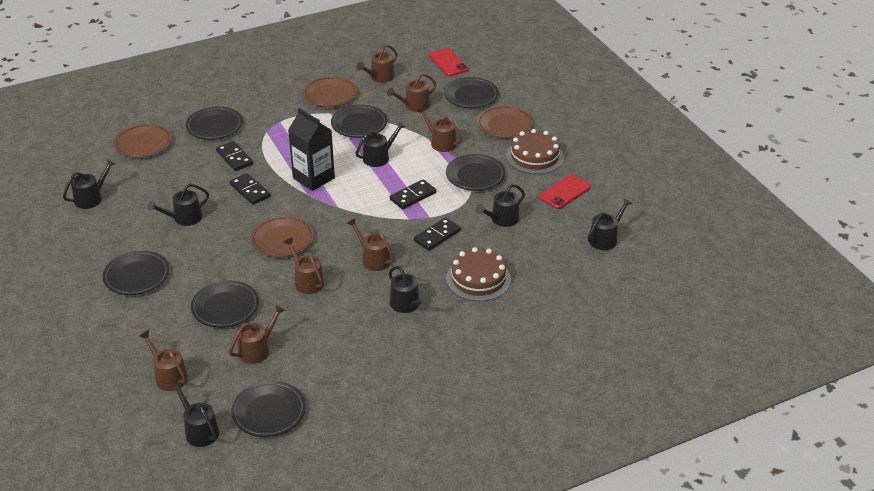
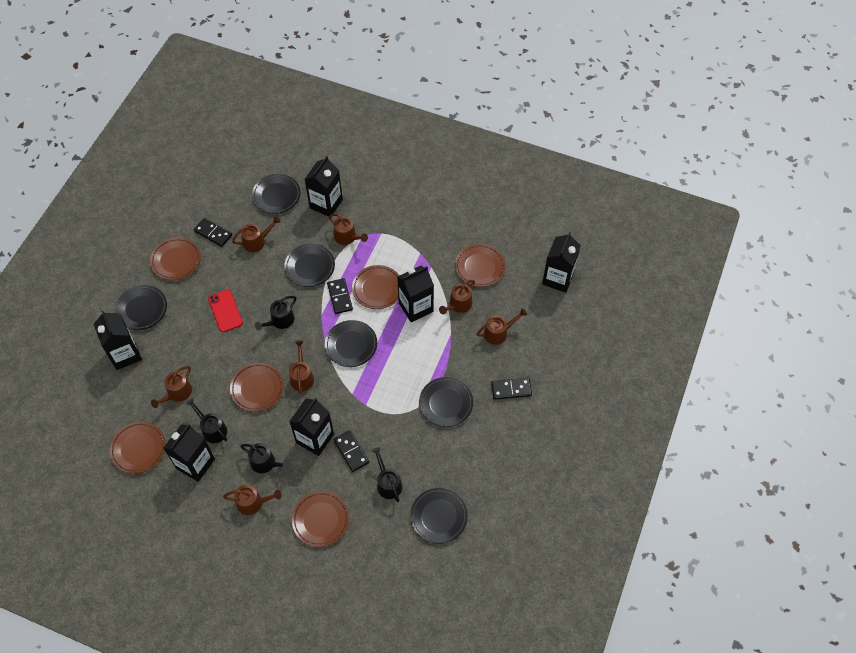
black carton: [288,108,335,191] = 1 -> [93,310,142,370] [163,424,215,482] [289,398,334,456] [305,156,343,217] [397,266,434,322] [542,232,581,293] = 6
black plate: [103,251,169,295] [186,107,243,140] [191,280,259,328] [231,381,306,437] [331,105,387,138] [444,77,499,108] [446,154,505,191] = 7 -> [115,285,167,330] [252,174,301,214] [284,244,335,287] [325,320,377,367] [410,488,468,544] [419,377,473,427] = 6
black watering can: [63,159,115,209] [148,184,209,226] [170,381,219,447] [356,121,405,167] [389,266,431,313] [476,184,525,227] [588,198,632,250] = 7 -> [186,398,227,443] [240,443,290,473] [255,296,296,331] [372,447,402,502] = 4
brown cake: [446,247,511,301] [506,129,564,174] = 2 -> none = 0
brown plate: [114,123,172,158] [251,215,314,257] [303,76,358,107] [477,105,533,138] = 4 -> [110,422,166,474] [150,237,201,280] [230,363,284,412] [292,491,349,547] [352,265,400,309] [455,244,506,287] = 6
red phone: [429,48,469,76] [539,174,591,209] = 2 -> [208,289,243,332] = 1

